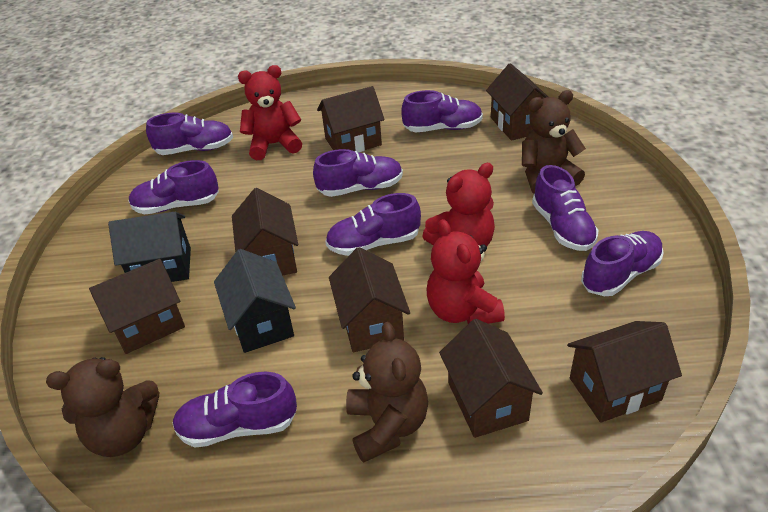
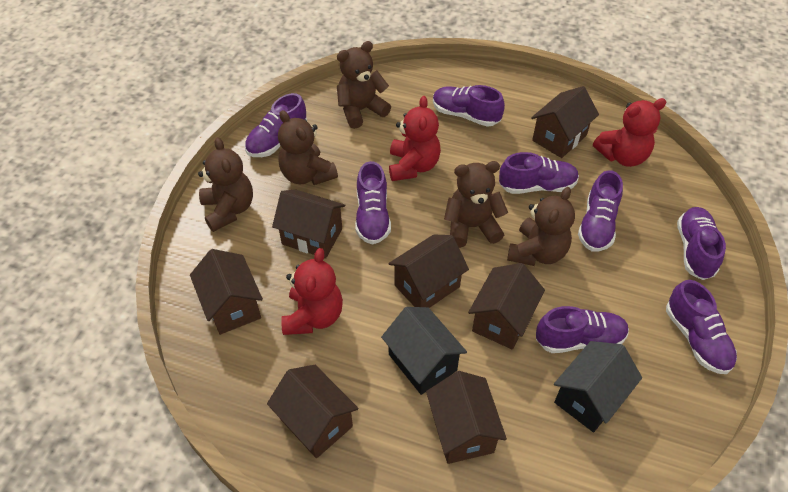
brown teddy bear: [46,357,159,457] [346,322,428,463] [522,90,586,194] = 3 -> [198,137,253,232] [278,110,338,185] [337,41,391,129] [444,161,508,248] [507,187,575,266] = 5

